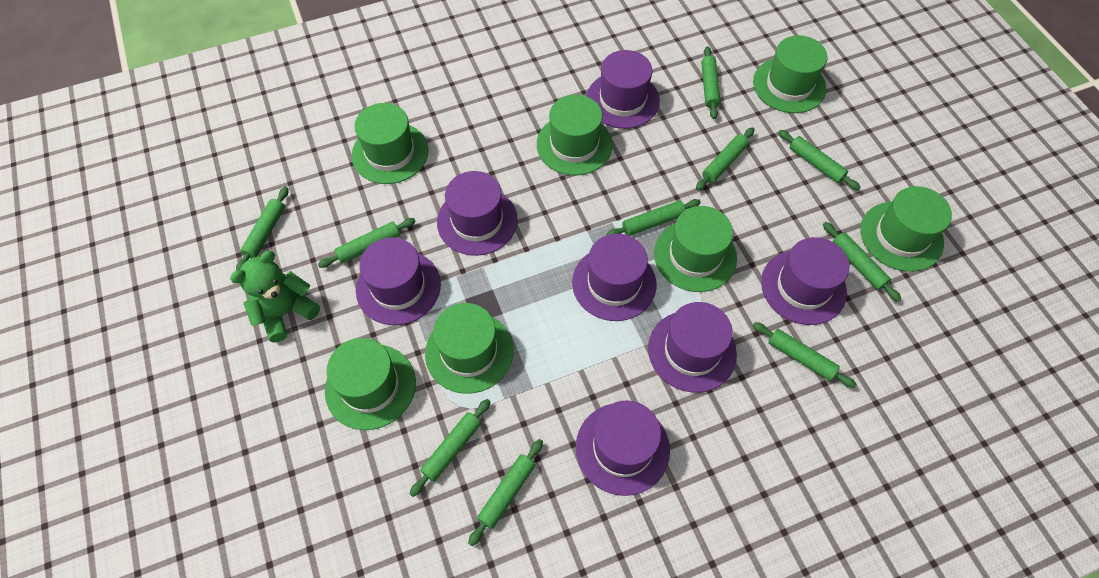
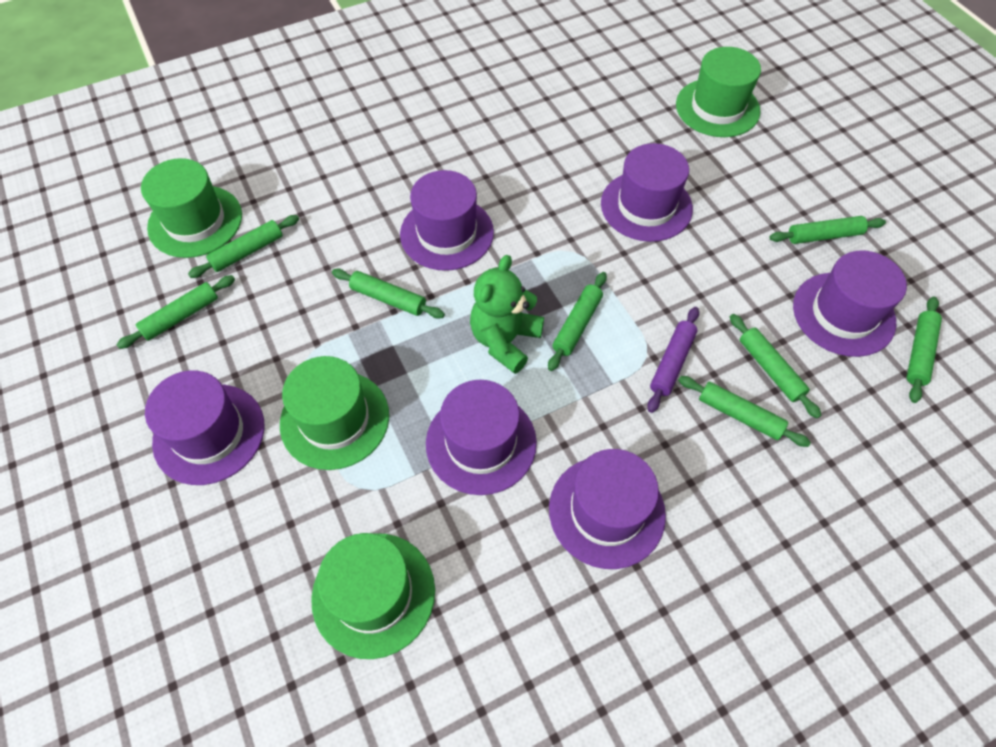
green hat: [325,338,416,430] [351,103,429,184] [425,303,513,394] [537,95,613,175] [654,206,737,292] [753,35,828,113] [860,186,952,272] = 7 -> [141,158,242,258] [280,356,389,470] [311,533,435,659] [676,47,761,137] = 4
green rolling pin: [236,187,289,270] [318,218,416,268] [410,399,491,497] [468,439,543,546] [607,199,701,236] [696,127,755,191] [701,46,720,119] [753,322,857,388] [778,130,861,190] [823,222,901,302] = 10 -> [117,275,235,349] [188,215,299,278] [332,269,445,319] [548,272,607,371] [678,376,811,447] [730,314,822,418] [769,216,886,244] [907,296,942,403] = 8
purple hat: [356,237,441,325] [437,171,518,256] [572,234,656,321] [576,400,670,496] [587,50,660,129] [648,302,737,393] [761,237,849,325] = 7 -> [145,370,265,485] [400,170,494,271] [426,380,537,495] [549,449,666,569] [601,143,693,242] [793,250,907,357] = 6
purple rolling pin: none = 0 -> [647,307,699,413] = 1

